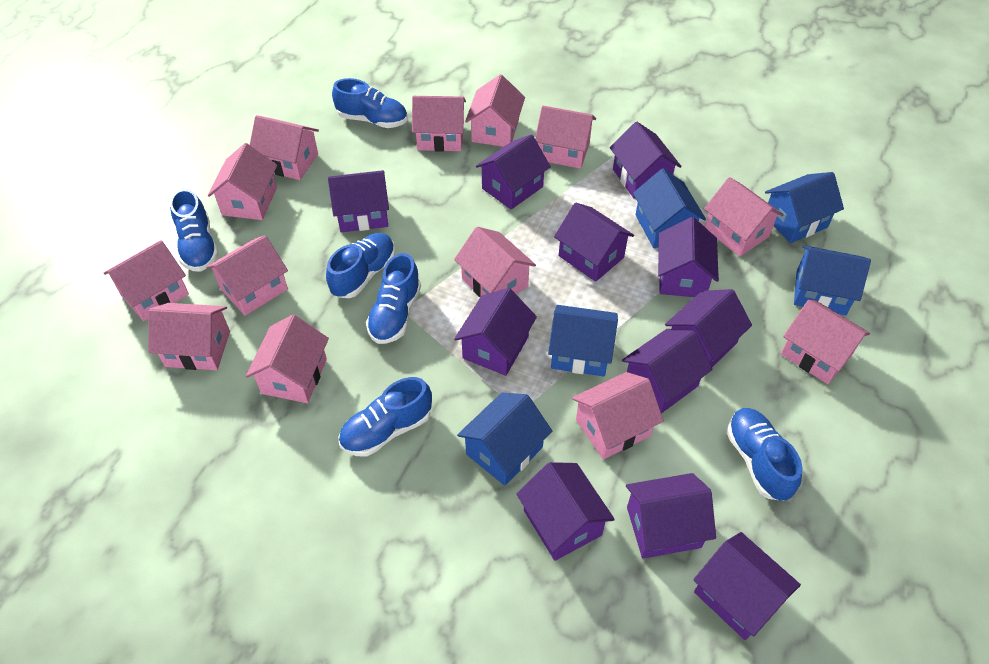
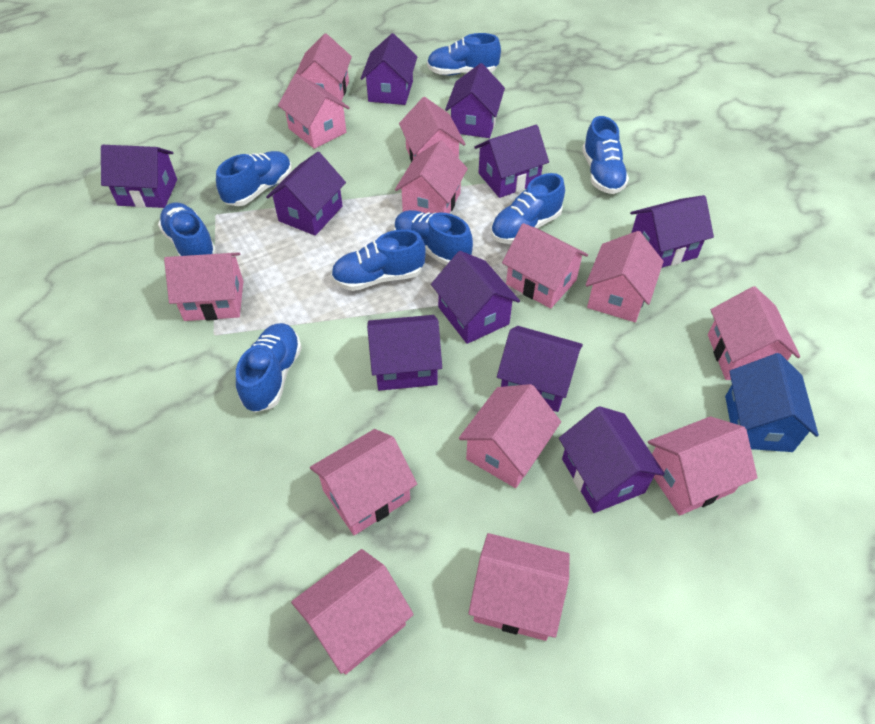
blue house: [457,393,552,486] [548,305,618,377] [633,169,706,248] [765,172,844,243] [794,245,871,315] = 5 -> [725,353,819,452] = 1
blue shoe: [170,189,219,272] [326,233,395,298] [332,78,407,128] [339,377,432,457] [366,253,421,344] [726,408,802,501] = 6 -> [158,202,217,256] [216,151,292,206] [236,323,302,413] [331,229,426,291] [394,210,473,265] [427,33,501,75] [491,173,565,244] [582,116,629,194] = 8
purple house: [328,170,389,232] [454,288,537,376] [476,134,551,210] [516,462,615,561] [554,203,634,282] [610,122,682,199] [622,329,713,414] [626,473,716,559] [658,217,719,297] [665,289,752,367] [693,532,801,640] = 11 -> [101,145,177,208] [266,152,346,236] [361,33,417,105] [367,315,442,391] [431,251,520,344] [445,63,505,138] [474,125,549,198] [497,326,583,412] [559,406,665,513] [630,195,714,268] = 10

